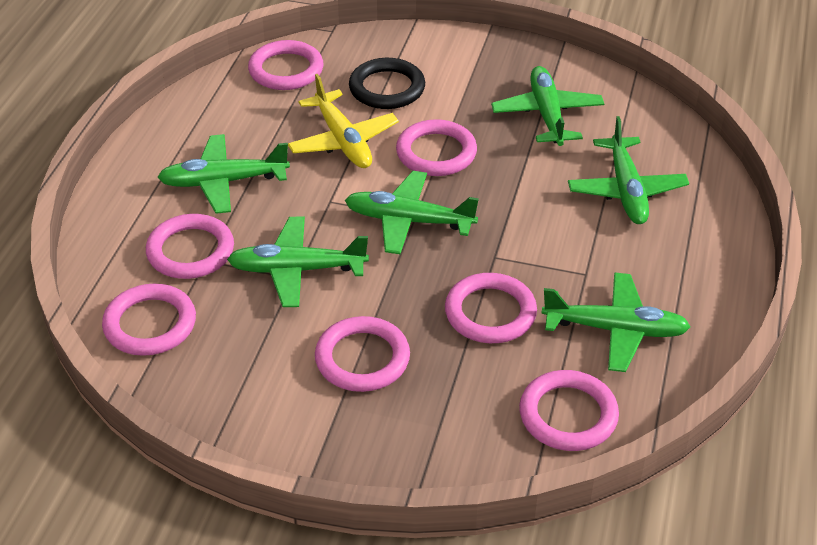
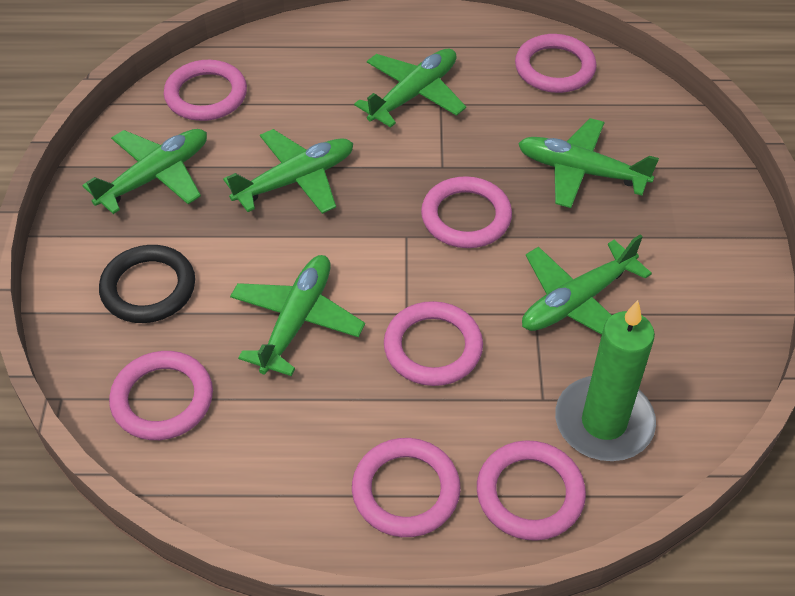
green candle: none = 0 -> [555,300,656,461] = 1
yellow plane: [288,74,399,168] = 1 -> none = 0

